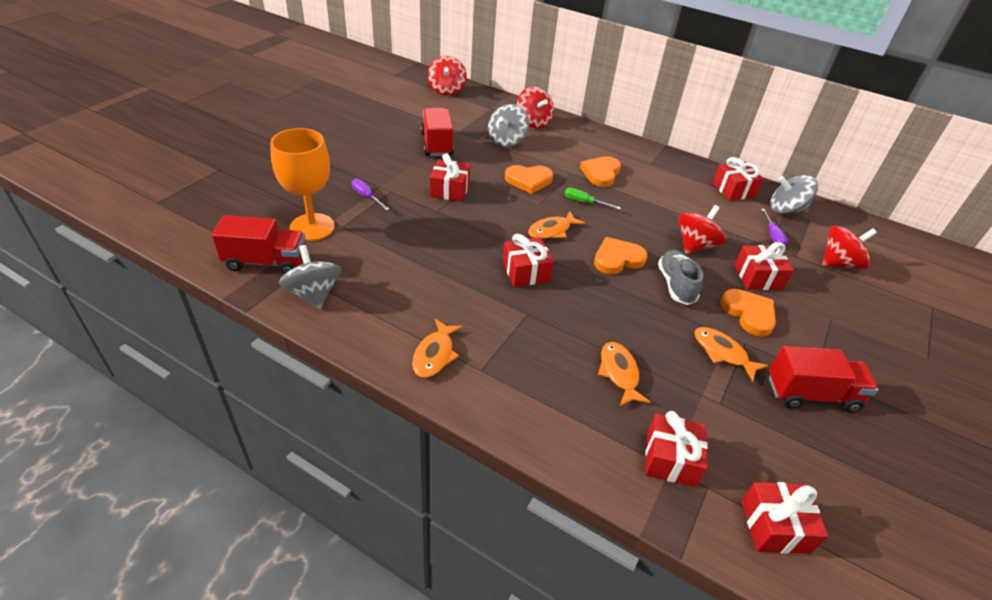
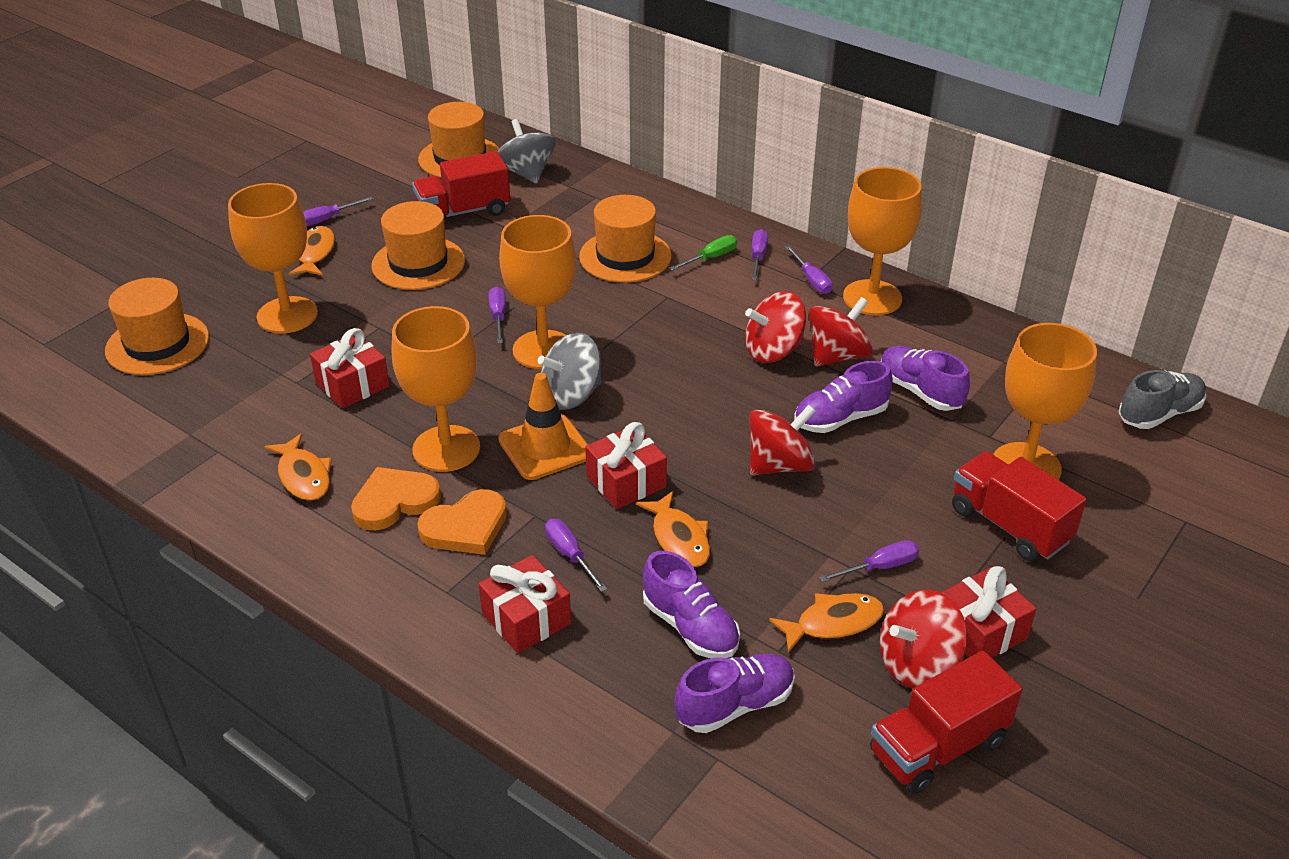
grey spinning top: [279,245,341,309] [488,104,529,148] [770,175,818,214] = 3 -> [497,119,556,184] [538,333,601,410] = 2
orange goblet: [270,128,335,241] = 1 -> [228,183,318,333] [392,306,480,472] [499,215,576,369] [843,167,922,315] [993,323,1097,480] = 5
orange hat: none = 0 -> [105,278,209,375] [371,201,465,290] [418,102,500,178] [579,195,672,283] = 4
orange heart: [505,165,553,194] [580,156,621,187] [594,237,648,274] [720,289,776,337] = 4 -> [351,467,441,530] [417,489,507,555] = 2
orange traffic cone: none = 0 -> [498,373,588,480] = 1
purple screwdriver: [352,178,389,210] [761,209,788,246] = 2 -> [303,197,373,226] [489,287,506,343] [545,519,607,592] [752,229,768,280] [785,245,833,294] [819,540,919,582] = 6
purple shoe: none = 0 -> [643,551,740,658] [674,654,795,733] [794,361,893,433] [881,346,970,411] = 4
red gift: [430,154,470,202] [503,234,554,287] [645,411,708,487] [713,157,764,201] [734,242,794,290] [741,482,828,554] = 6 -> [310,328,390,409] [479,555,571,653] [585,422,667,509] [941,566,1036,658] = 4

